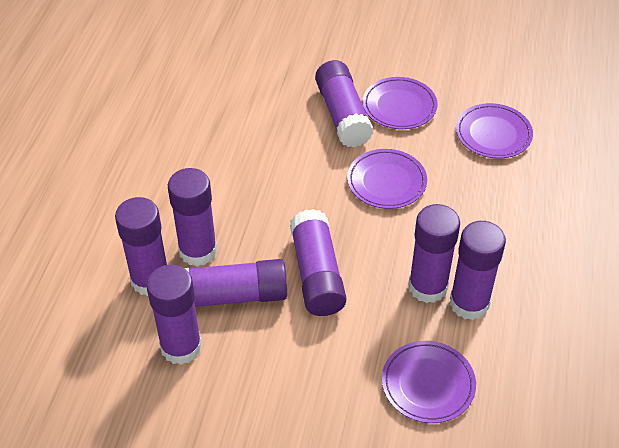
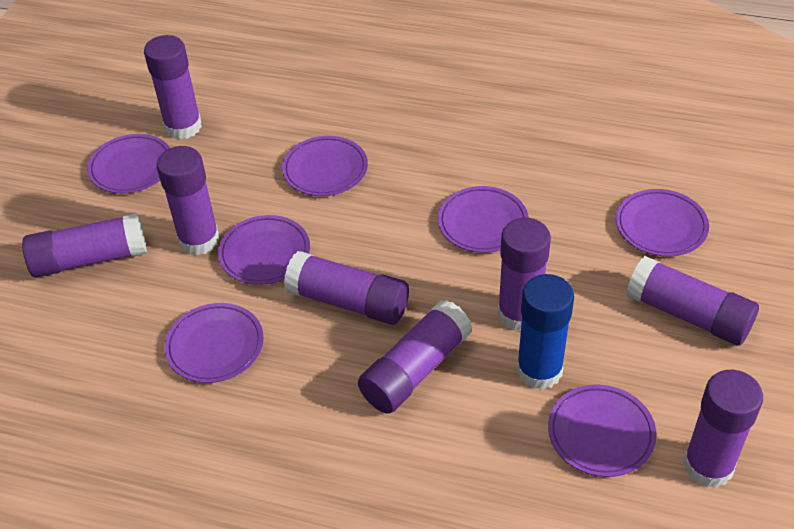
blue glue stick: none = 0 -> [517,274,574,390] = 1
purple plate: [347,149,427,209] [363,77,438,129] [382,341,476,423] [456,103,533,159] = 4 -> [87,134,170,194] [165,303,264,383] [218,215,310,285] [282,136,368,196] [438,186,529,253] [548,384,657,477] [616,189,709,257] = 7

